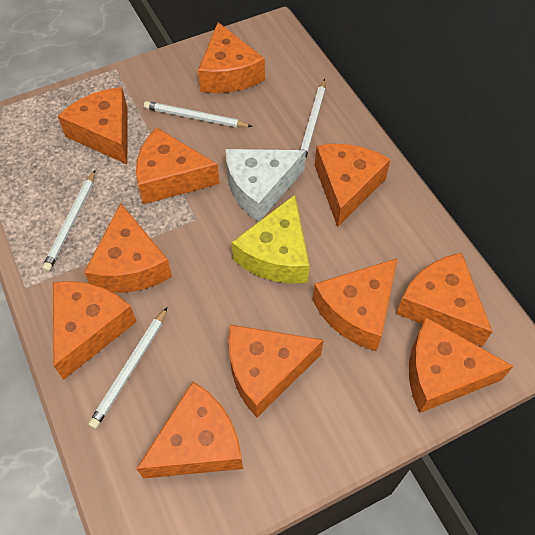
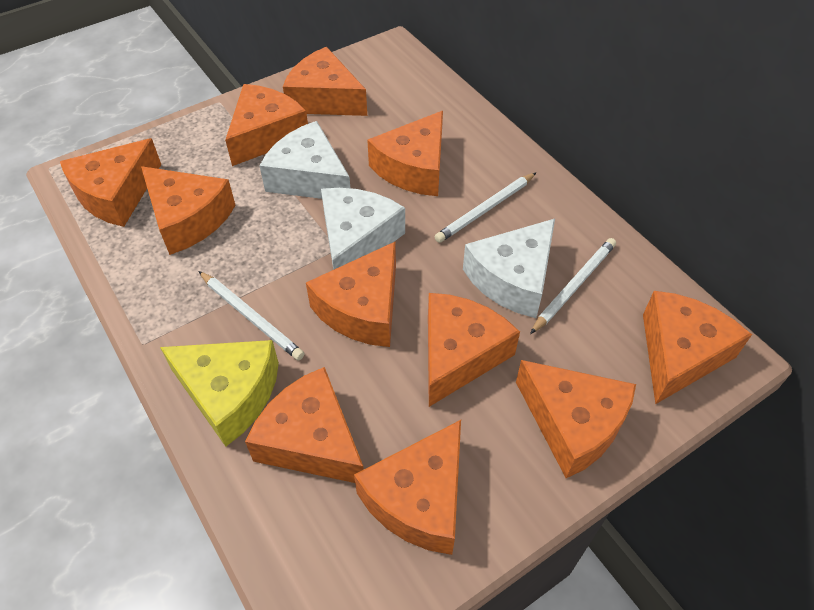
white cheese: [226,149,306,222] = 1 -> [260,121,350,199] [321,188,405,270] [463,219,555,318] = 3
white pencil: [42,170,95,272] [88,307,167,429] [144,101,253,127] [300,79,325,161] = 4 -> [198,271,305,360] [434,173,536,243] [530,238,616,334] = 3

